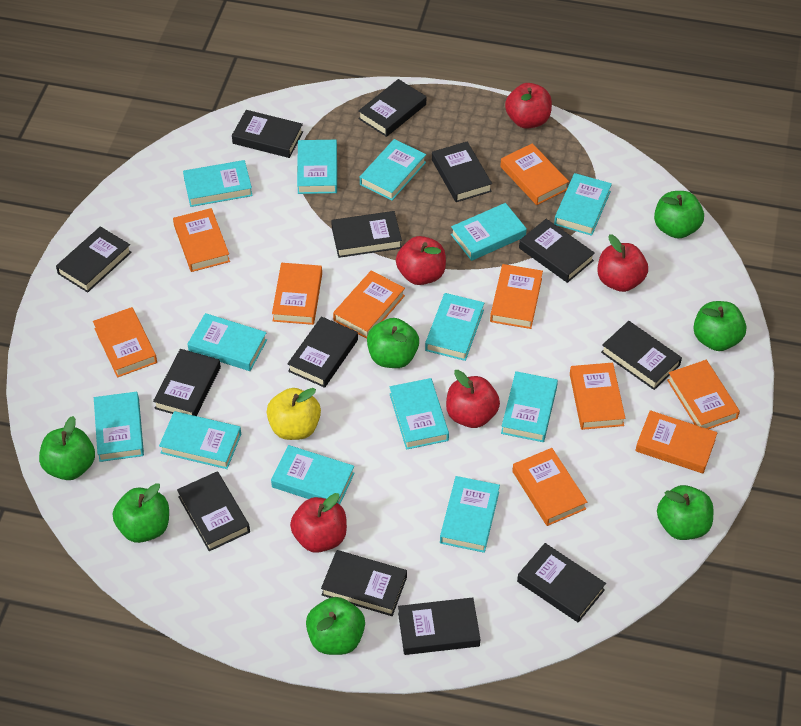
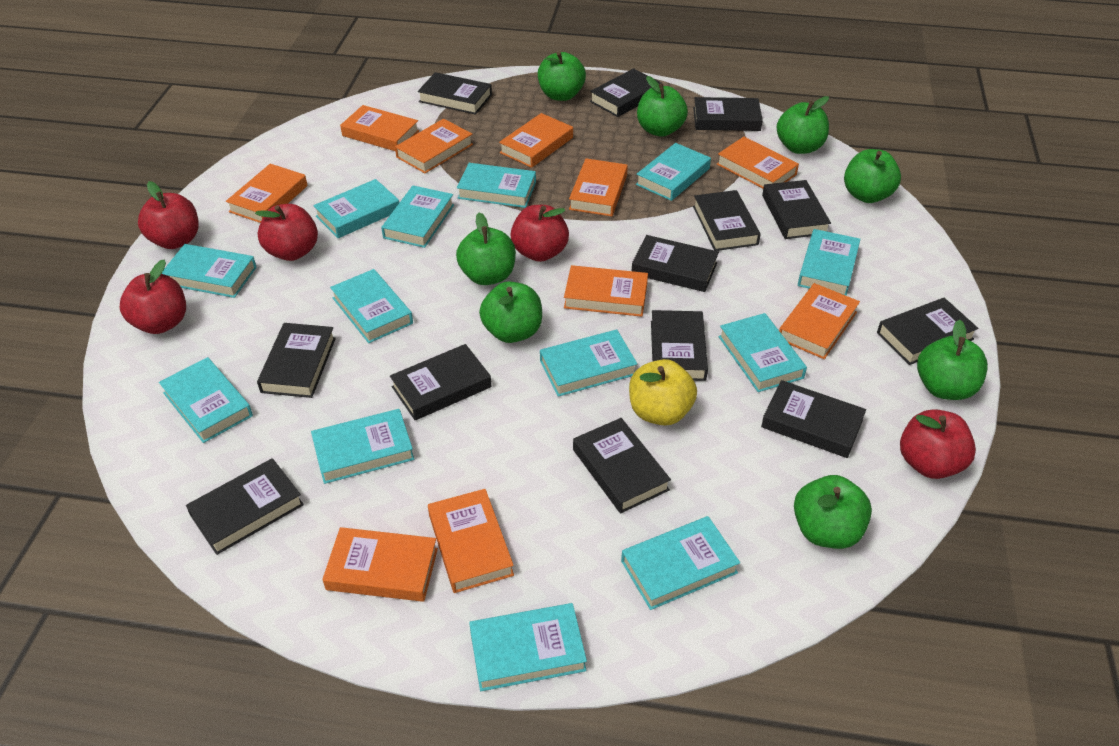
green apple: [39,416,95,480] [113,483,169,543] [306,597,365,655] [367,318,419,368] [654,191,704,239] [657,485,713,540] [693,301,746,351] = 7 -> [456,212,516,285] [479,282,542,343] [538,52,586,101] [637,76,688,137] [777,96,829,154] [794,475,872,549] [844,149,901,203] [917,320,988,400] = 8

